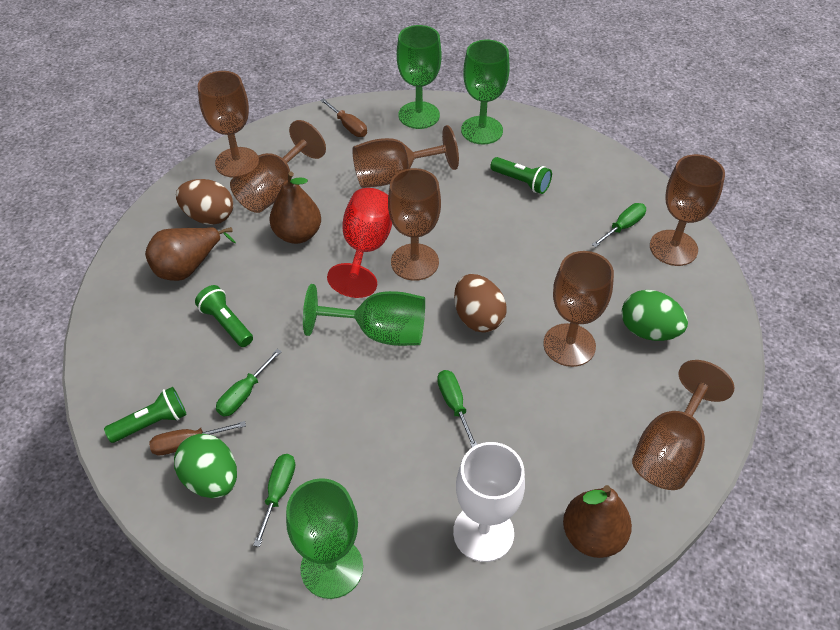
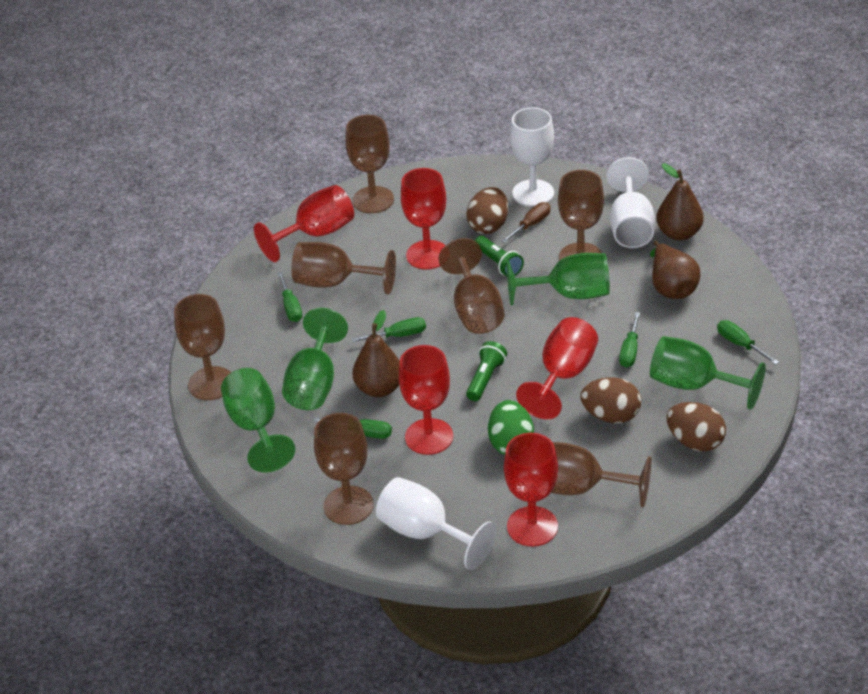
brown egg: [176,179,233,225] [454,274,506,333] = 2 -> [466,187,508,234] [580,377,641,423] [667,402,726,451] = 3
brown screwdriver: [149,421,246,455] [320,98,367,137] = 2 -> [501,202,551,243] = 1
green egg: [174,434,237,498] [622,290,688,341] = 2 -> [488,400,534,455] = 1
green flashlight: [104,387,187,443] [195,285,253,347] [490,157,552,194] = 3 -> [466,341,507,401] [475,236,524,277] = 2
green screwdriver: [216,349,282,417] [253,454,295,547] [437,370,477,447] [592,203,646,247] = 4 -> [278,272,302,322] [314,417,392,439] [352,317,426,342] [619,312,640,368] [717,320,779,365] = 5
red goblet: [327,188,392,298] = 1 -> [254,185,354,262] [399,345,453,455] [401,168,446,269] [504,433,558,546] [516,317,598,419] = 5
white goblet: [453,442,525,562] = 1 -> [376,477,496,570] [510,107,554,207] [606,157,655,248] = 3

